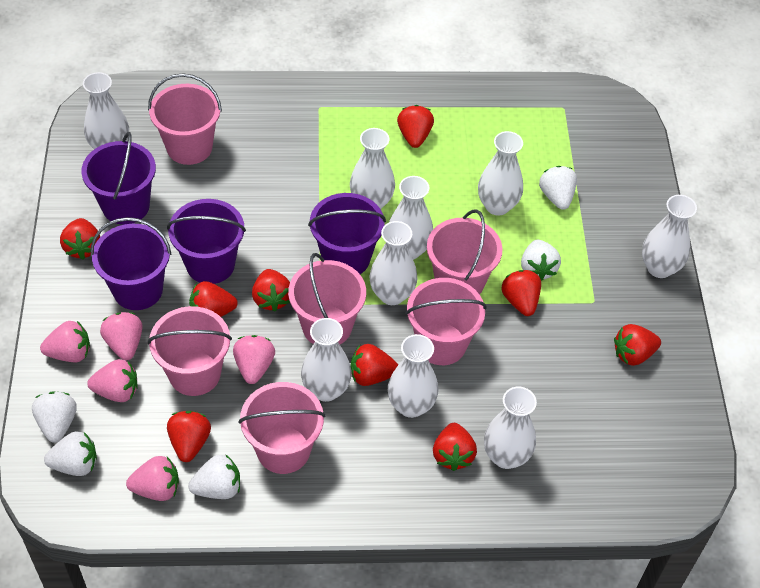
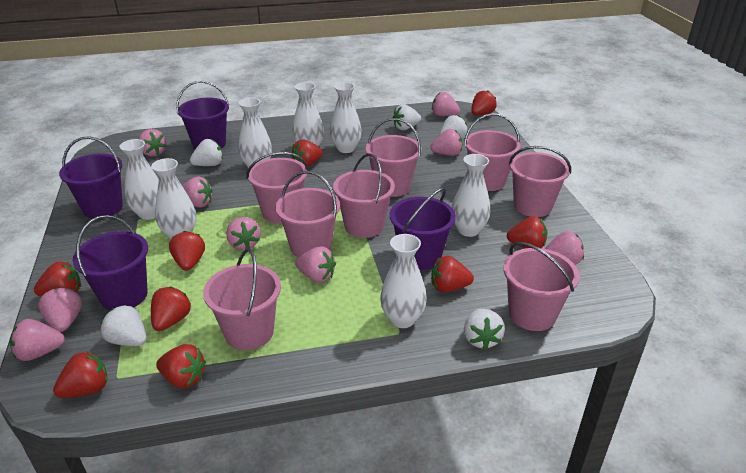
pink bucket: [148,74,222,165] [148,306,232,396] [238,382,325,474] [288,253,366,344] [405,278,487,365] [427,210,502,294] = 6 -> [203,248,281,350] [246,152,308,224] [275,171,340,257] [333,153,395,238] [366,118,422,197] [464,113,521,191] [503,242,579,331] [509,146,571,217] = 8
pink strawberry: [40,321,90,362] [87,359,137,402] [100,312,143,360] [126,456,179,501] [233,335,275,384] = 5 -> [10,319,65,361] [38,287,82,332] [138,129,166,157] [182,177,213,208] [226,217,261,250] [295,246,336,283] [430,129,462,156] [432,92,460,116] [545,231,584,265] = 9
white vase: [83,72,129,149] [301,318,352,402] [350,128,395,209] [370,221,418,305] [388,334,438,418] [389,176,433,260] [478,131,523,215] [484,387,537,469] [642,195,697,278] = 9 -> [119,139,159,220] [151,158,196,240] [238,98,272,168] [292,82,324,147] [330,82,362,153] [380,234,427,328] [452,154,490,237] = 7

